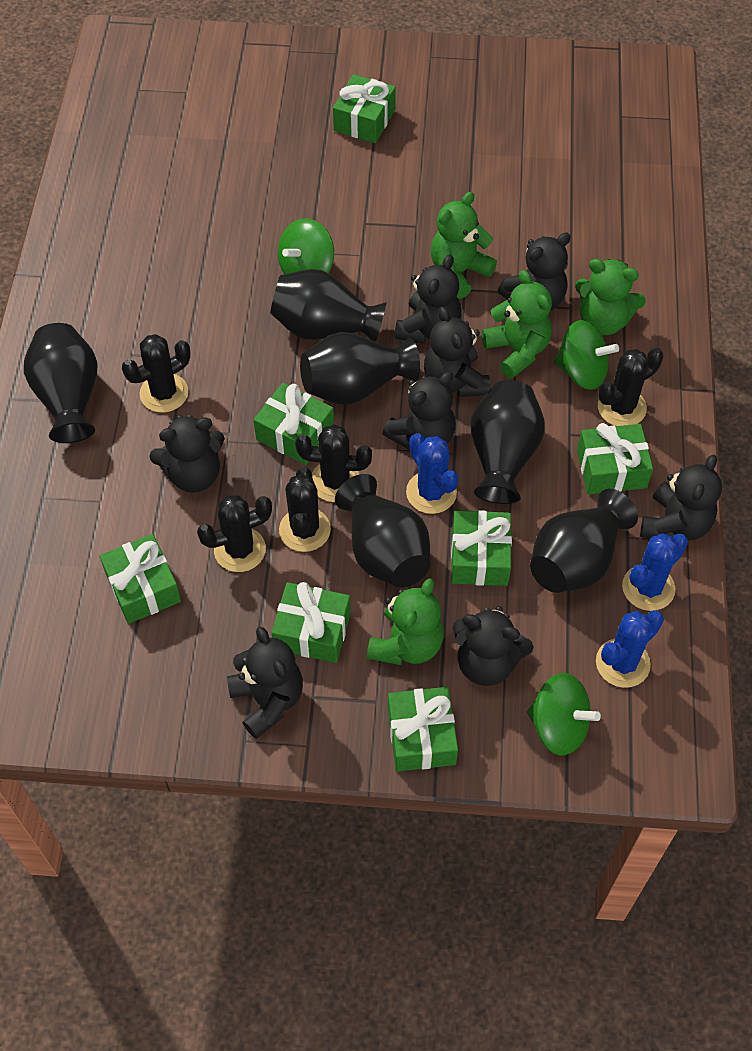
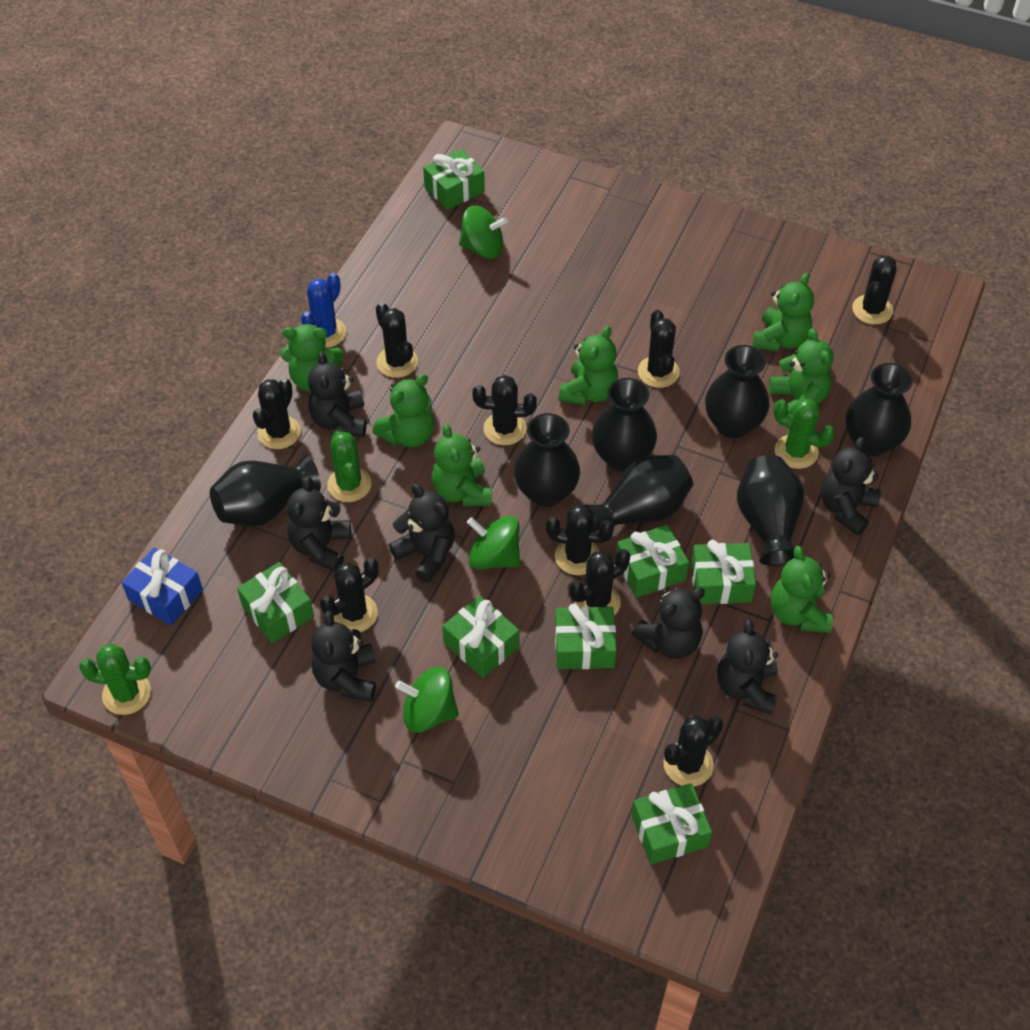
black cactus: [122,334,191,413] [197,495,272,572] [279,467,331,552] [295,424,372,502] [598,348,663,426] = 5 -> [253,378,301,449] [320,558,378,632] [376,302,418,378] [472,375,537,445] [546,505,614,575] [569,549,630,616] [638,310,680,388] [663,715,723,787] [852,255,896,325] = 9
black teddy bear: [149,415,225,493] [227,626,303,739] [382,372,456,450] [394,254,462,344] [424,306,490,397] [453,606,534,686] [498,232,571,311] [640,455,722,540] = 8 -> [287,476,351,572] [308,352,366,437] [311,611,376,702] [389,484,455,583] [632,588,705,659] [717,619,778,714] [821,437,881,536] = 7
black vase: [24,323,98,443] [270,269,386,342] [300,332,420,405] [335,474,430,588] [470,380,545,504] [530,489,638,593] = 6 -> [210,454,321,527] [514,413,580,507] [585,455,693,529] [592,378,657,471] [705,345,770,438] [737,455,804,566] [846,363,913,456] = 7
blue cactus: [406,433,458,514] [596,610,664,688] [622,533,688,611] = 3 -> [301,273,346,348] = 1
blue gift: none = 0 -> [122,547,203,625] = 1
green cactus: none = 0 -> [79,644,151,715] [327,429,372,502] [773,399,835,469] = 3
green teddy bear: [367,578,444,665] [431,192,497,299] [482,270,552,378] [575,259,646,335] = 4 -> [280,324,344,392] [372,374,435,447] [432,424,491,506] [558,326,618,405] [752,273,814,352] [769,328,834,415] [771,546,833,633] = 7

